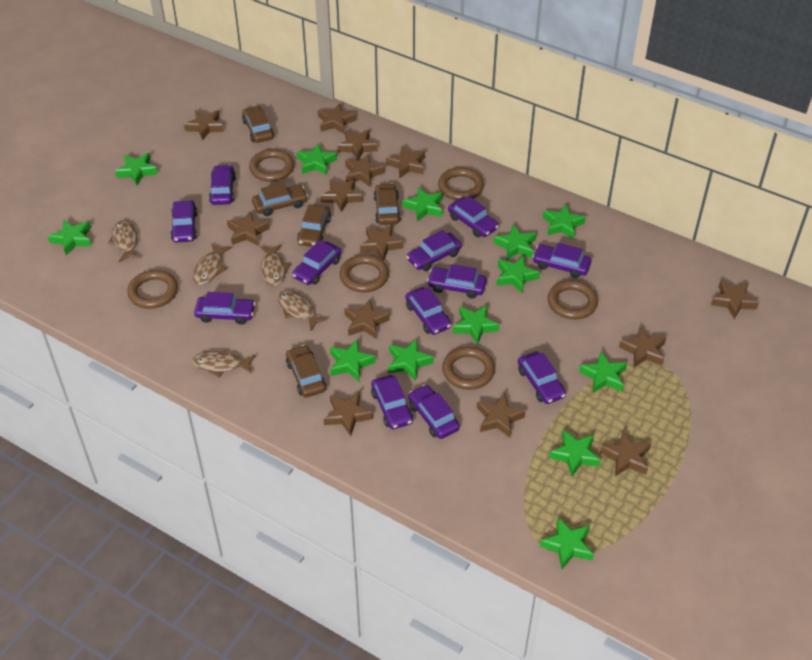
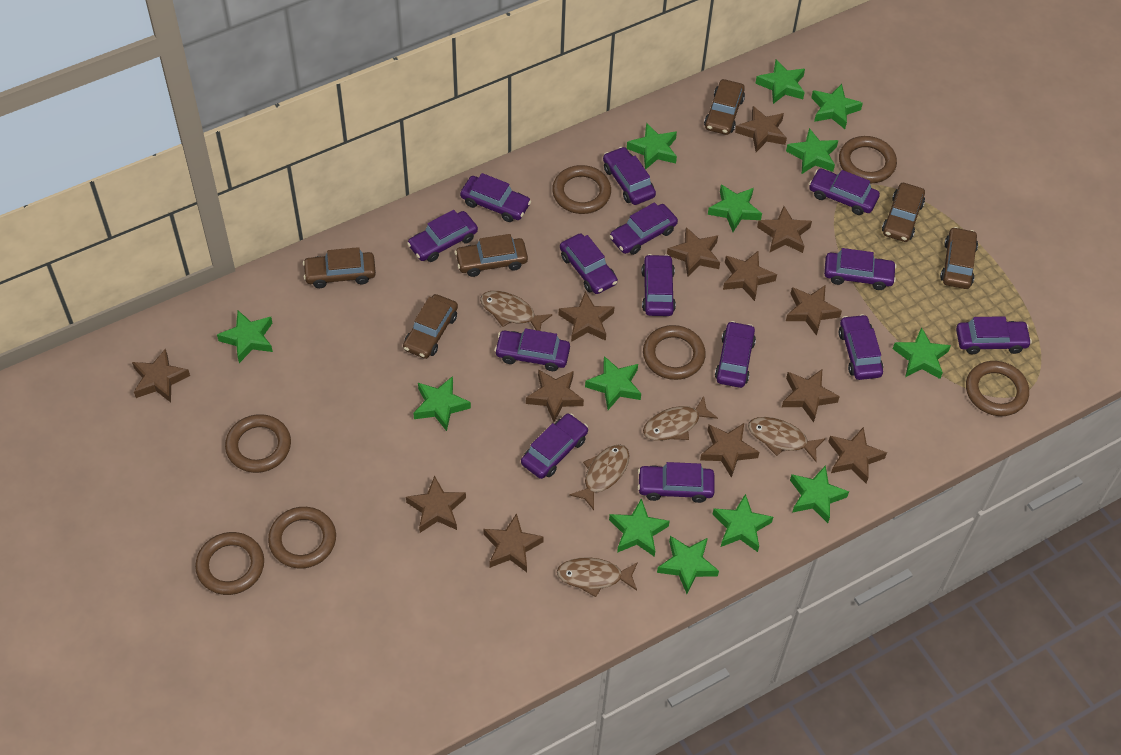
brown car: [242,106,274,143] [252,183,308,216] [286,345,326,398] [297,204,331,247] [374,183,401,225] = 5 -> [303,247,376,288] [403,294,458,359] [455,234,528,277] [704,79,745,135] [882,183,925,242] [940,227,978,289] = 6
brown ring: [127,270,178,309] [249,149,294,182] [340,255,389,293] [438,167,484,200] [442,347,495,390] [548,280,598,319] = 6 -> [195,532,264,595] [225,414,291,473] [268,507,336,569] [552,165,611,214] [643,325,706,380] [839,136,897,183] [966,361,1029,416] = 7
brown star: [184,110,224,141] [227,211,270,246] [318,103,356,134] [321,179,363,212] [324,391,373,436] [337,130,378,161] [344,299,390,339] [345,154,384,187] [360,225,403,261] [386,146,425,178] [477,393,526,438] [600,431,651,477] [619,327,666,367] [711,280,759,319] = 14 -> [132,348,190,402] [406,475,466,533] [483,513,544,572] [526,369,584,422] [559,291,614,342] [667,227,720,277] [700,423,759,478] [723,251,777,301] [735,106,787,152] [757,206,812,253] [782,369,840,423] [786,285,842,336] [828,427,887,483] = 13
purple car: [170,200,198,243] [194,292,256,325] [209,165,236,205] [292,240,342,285] [371,375,413,429] [405,287,452,335] [406,230,462,271] [408,385,460,439] [427,264,487,298] [448,196,499,237] [518,352,566,404] [532,243,592,278] = 12 -> [407,210,478,262] [460,173,531,222] [494,328,570,371] [521,413,588,479] [560,233,618,294] [603,147,656,205] [609,202,678,255] [638,462,715,503] [641,254,676,316] [715,321,756,388] [809,169,880,215] [824,248,897,290] [839,314,883,380] [956,316,1032,354] = 14

